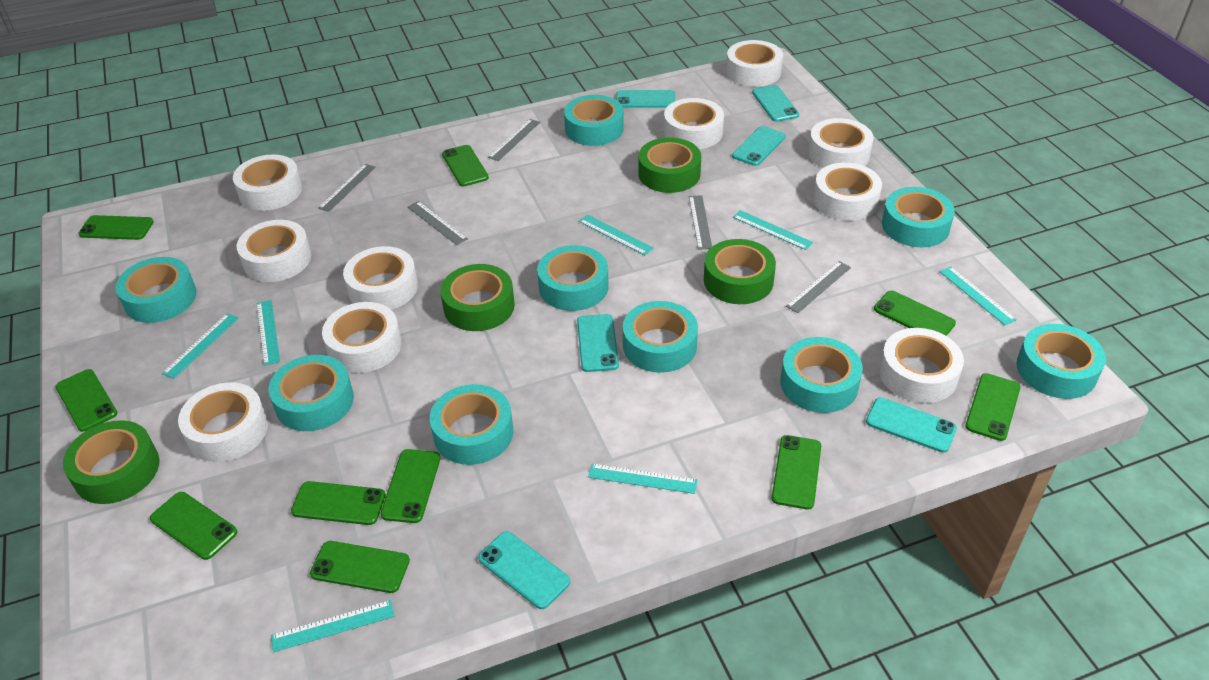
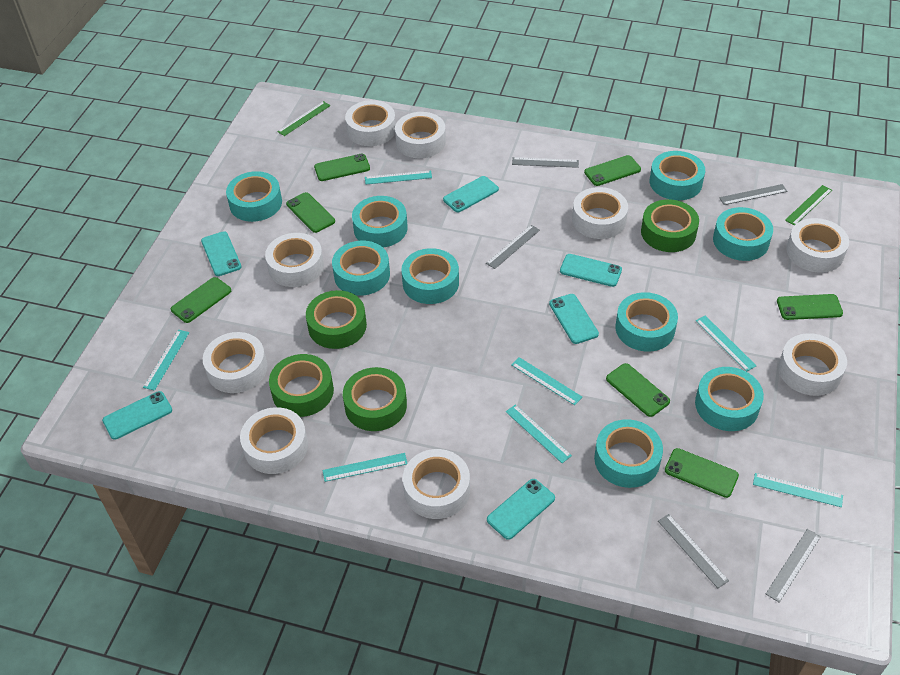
green phone: [55,369,117,432] [78,215,154,240] [150,492,237,560] [291,481,386,525] [310,541,410,593] [380,449,441,523] [442,145,489,187] [771,435,821,510] [874,291,956,336] [965,373,1021,441] = 10 -> [171,277,231,323] [286,192,335,233] [314,154,370,181] [584,155,641,186] [606,363,670,417] [665,448,739,498] [777,294,843,320] = 7
green ruler: none = 0 -> [277,101,330,136] [785,185,832,226] = 2
white tape: [178,382,268,462] [233,154,302,211] [237,220,311,282] [322,302,402,373] [343,246,418,310] [664,98,724,149] [726,40,783,87] [808,118,874,168] [813,163,882,221] [879,328,964,403] = 10 -> [203,332,267,393] [240,407,308,474] [265,233,324,287] [345,100,396,146] [395,112,446,158] [403,449,470,519] [572,187,628,239] [778,333,847,396] [786,218,849,273] = 9

